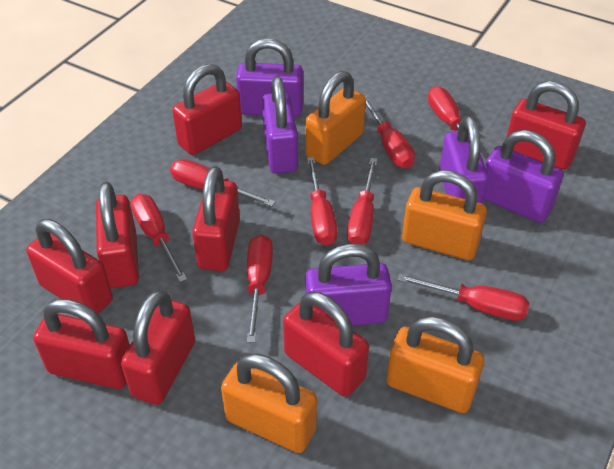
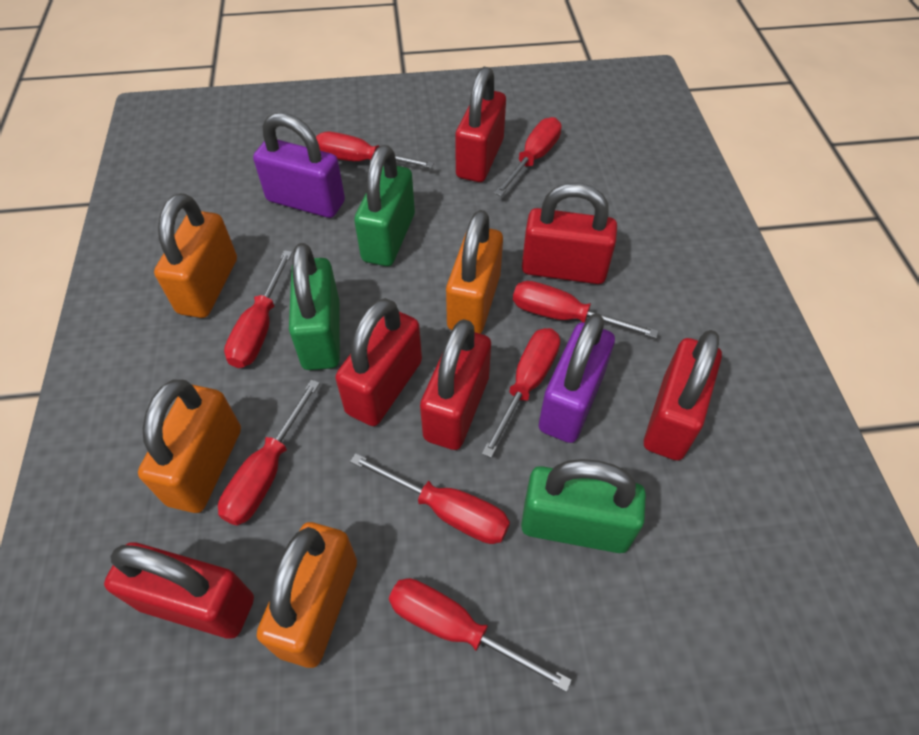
green padlock: none = 0 -> [289,243,340,370] [354,145,415,266] [521,459,646,553] = 3
purple padlock: [236,38,303,117] [262,76,298,174] [305,244,392,326] [439,116,489,204] [484,130,563,223] = 5 -> [253,113,345,218] [539,313,615,443] = 2
red padlock: [26,219,113,314] [33,298,130,389] [96,182,139,288] [121,290,195,405] [172,64,242,155] [192,166,240,271] [283,291,369,397] [507,81,586,170] = 8 -> [104,542,254,639] [335,298,422,426] [420,319,491,450] [455,67,506,182] [522,183,617,284] [644,330,722,461] = 6

